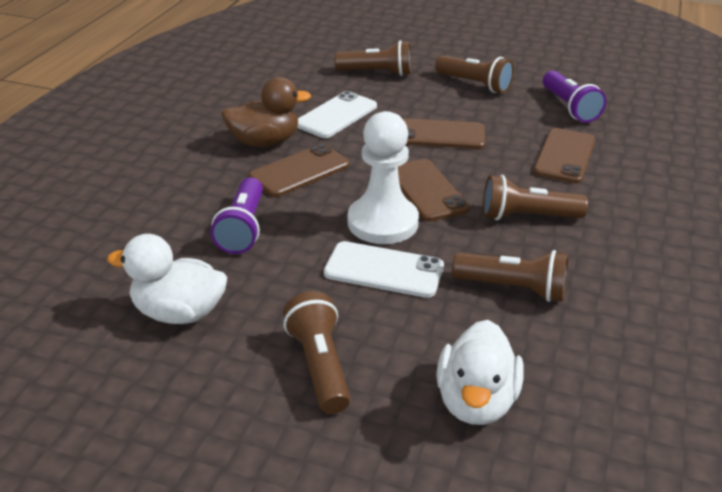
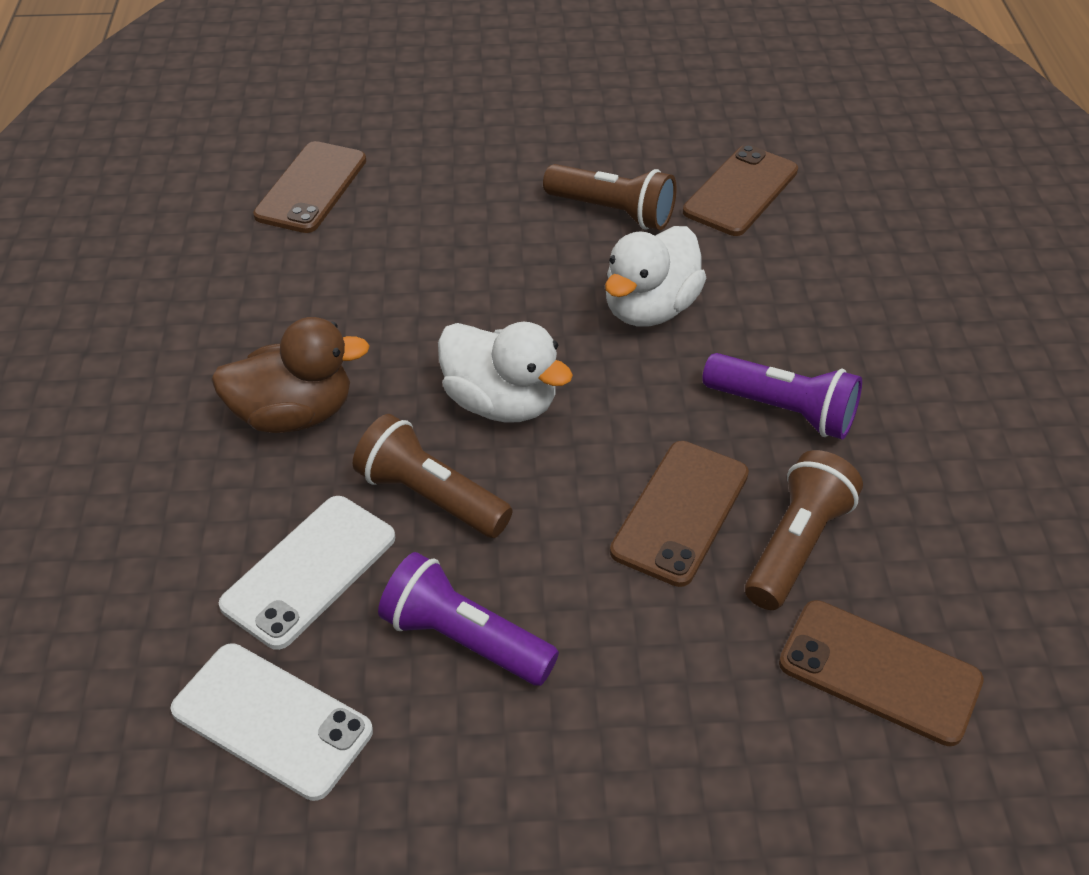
brown flashlight: [283,291,350,414] [334,40,411,76] [435,55,514,93] [452,250,568,302] [483,175,588,220] = 5 -> [353,414,512,538] [543,164,677,230] [745,450,863,610] = 3
white pawn: [348,111,419,244] = 1 -> none = 0

